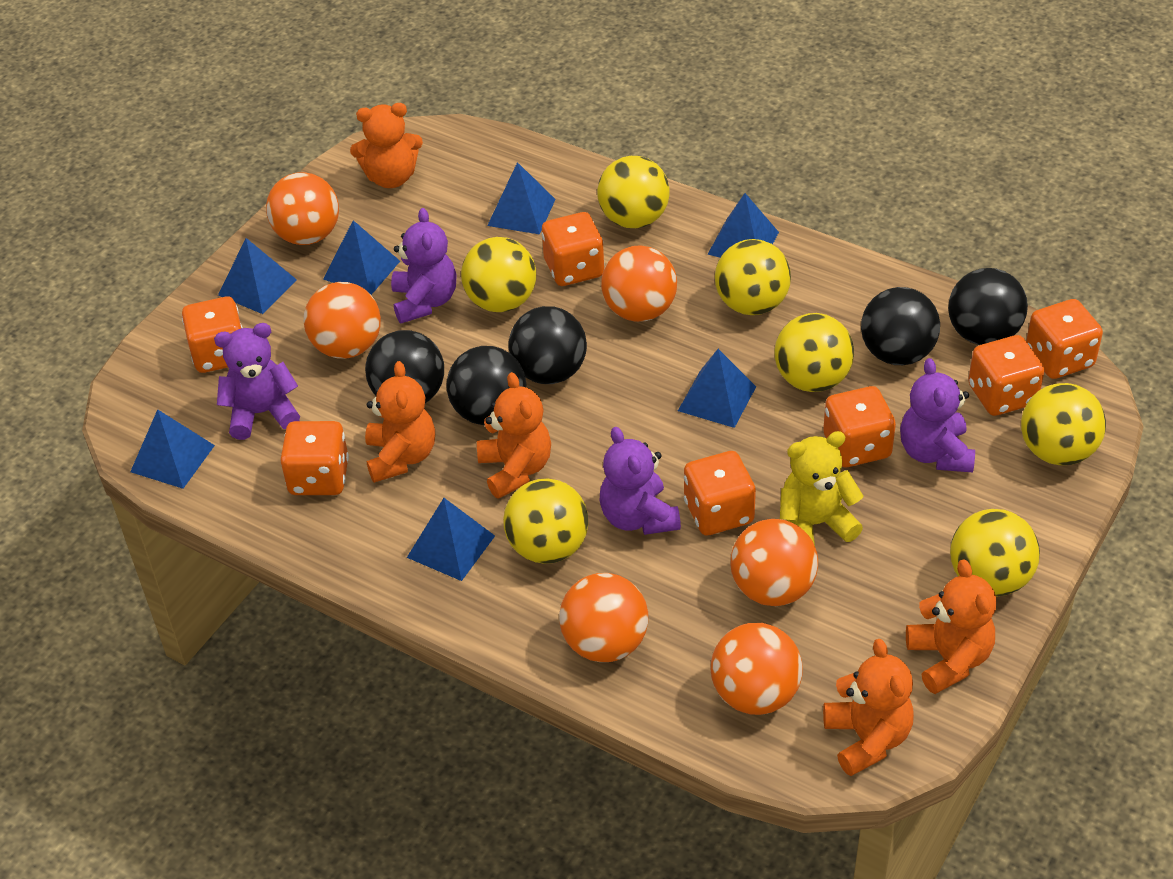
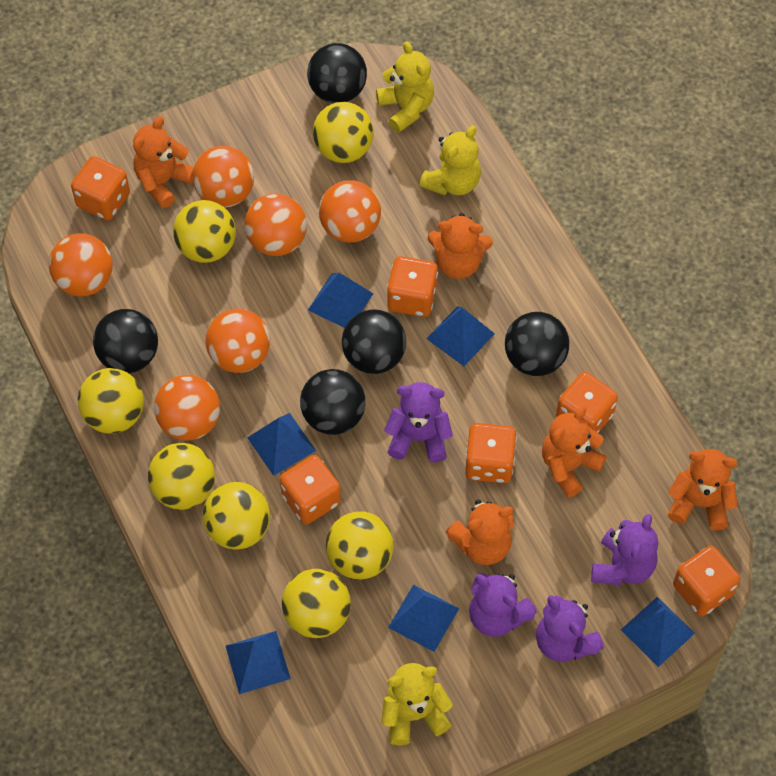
blue pyramid: [130,409,215,489] [218,238,297,314] [323,220,400,295] [407,498,495,581] [487,162,556,234] [678,349,756,428] [707,193,779,258] = 7 -> [226,631,291,694] [247,413,316,476] [308,273,373,328] [388,585,459,652] [426,306,495,366] [621,597,695,667] = 6
orange dice: [182,297,243,373] [280,421,349,495] [542,212,604,286] [684,451,756,536] [823,386,896,467] [968,335,1044,416] [1026,299,1103,379] = 7 -> [71,156,130,221] [280,455,341,524] [387,256,438,317] [465,423,517,483] [556,372,618,433] [673,546,740,616] = 6
yellow teddy bear: [780,431,864,546] = 1 -> [376,41,434,133] [381,663,453,745] [420,126,481,195] = 3

